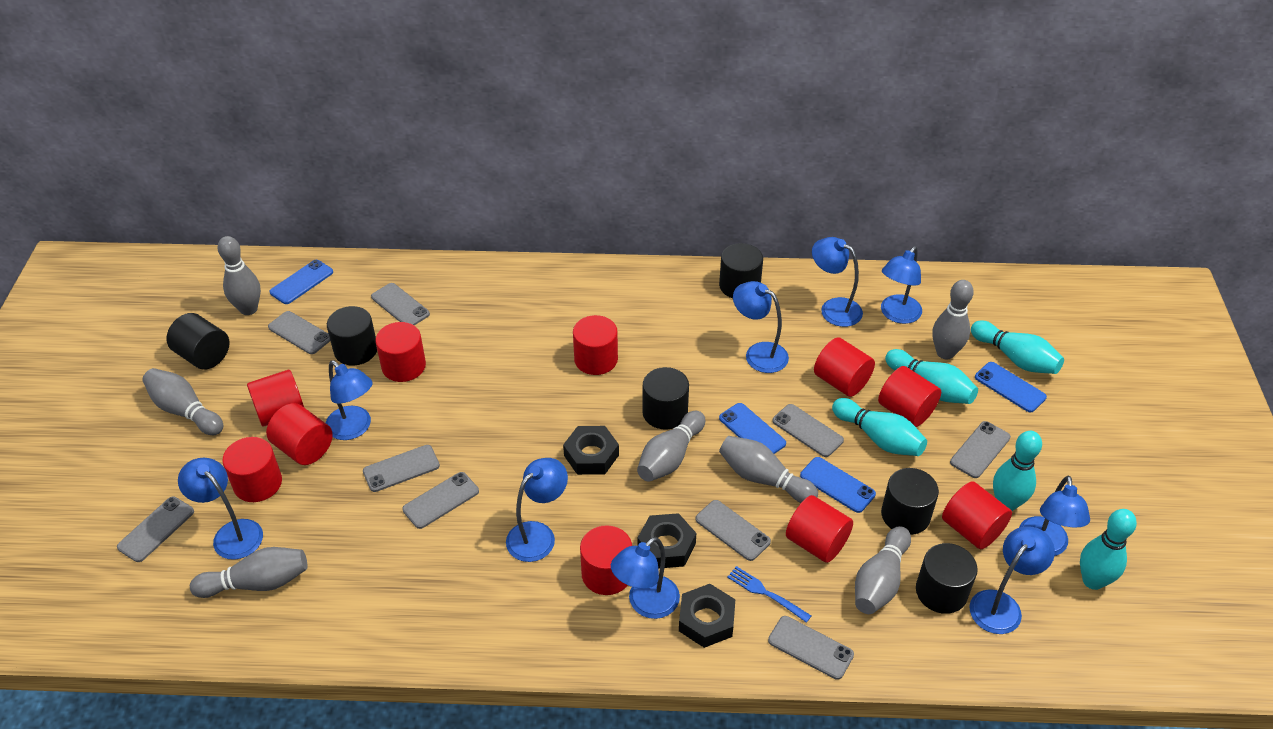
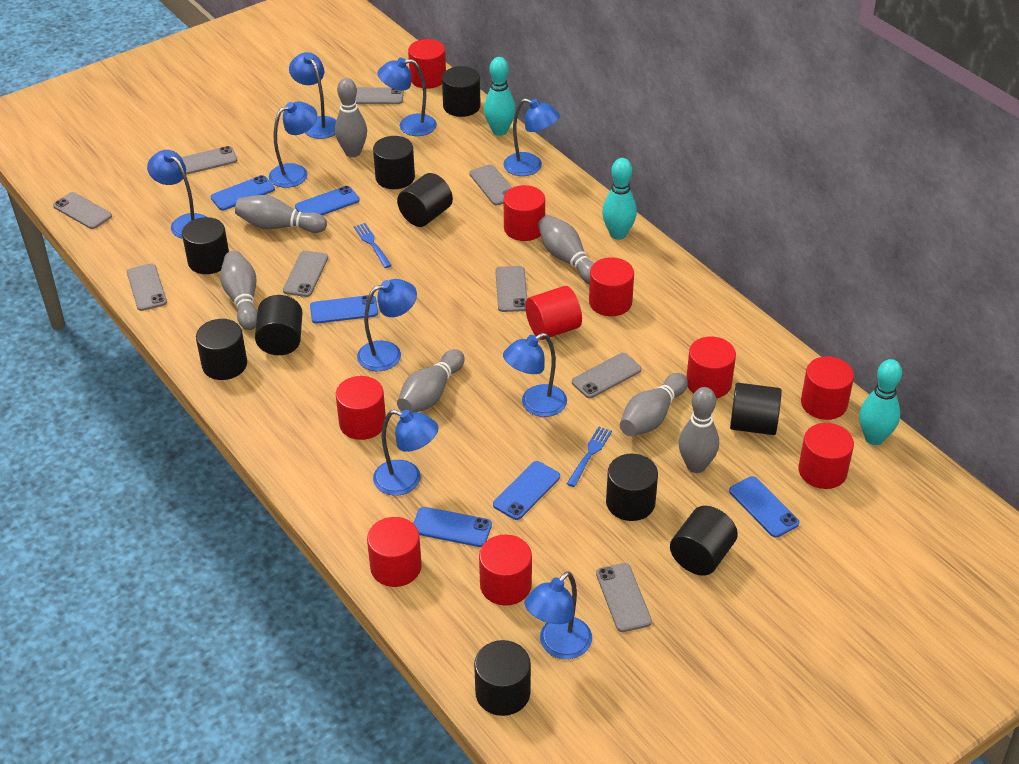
black cylinder: [166,313,230,370] [327,306,377,365] [642,367,689,430] [719,243,763,298] [881,468,939,535] [916,543,978,614] = 6 -> [182,217,229,274] [196,319,247,380] [255,295,302,355] [373,136,415,189] [397,173,453,227] [442,66,481,117] [474,640,531,716] [606,454,658,521] [670,506,738,576] [730,383,782,435] = 10
black nut: [563,426,619,475] [637,513,696,569] [679,584,735,648] = 3 -> none = 0
blue fork: [727,566,811,623] = 1 -> [354,223,392,268] [567,427,612,487] = 2
blue phone: [270,260,333,304] [719,403,786,454] [800,457,876,513] [975,362,1047,413] = 4 -> [211,175,275,210] [295,186,360,215] [310,295,378,324] [413,507,492,547] [493,461,560,520] [729,476,799,538] = 6
turquoise bowling pin: [832,398,927,456] [885,349,978,404] [971,320,1064,374] [993,431,1042,511] [1080,509,1137,590] = 5 -> [484,57,516,136] [602,158,637,240] [859,359,902,445] = 3

